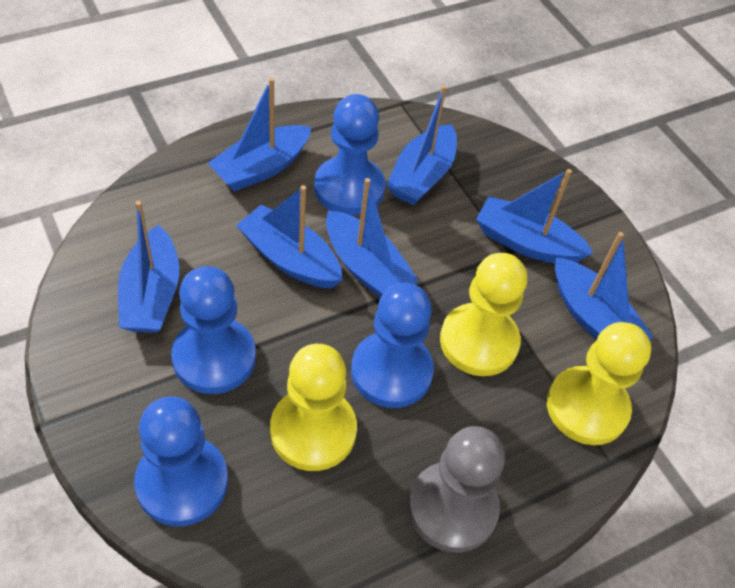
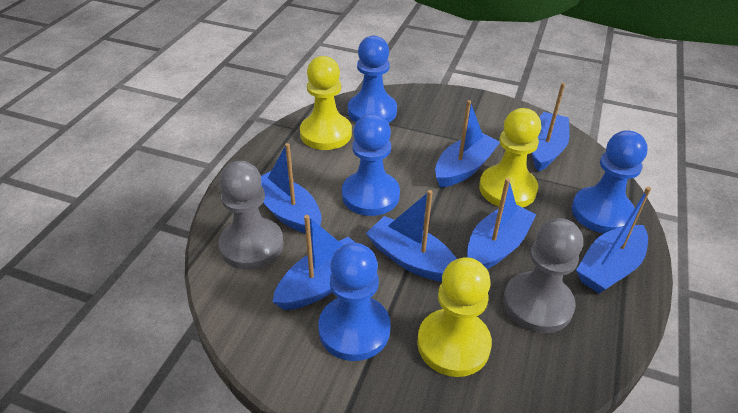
grey pawn: [408,426,505,553] = 1 -> [219,161,284,270] [503,218,583,333] = 2

